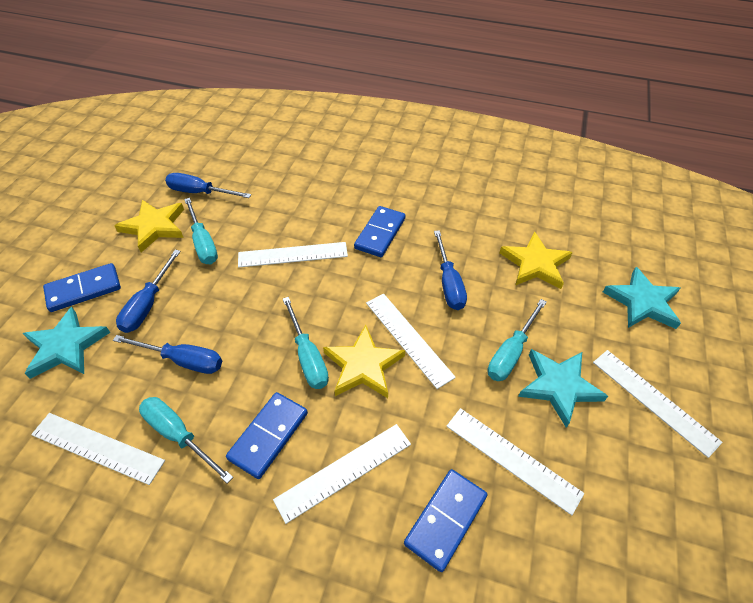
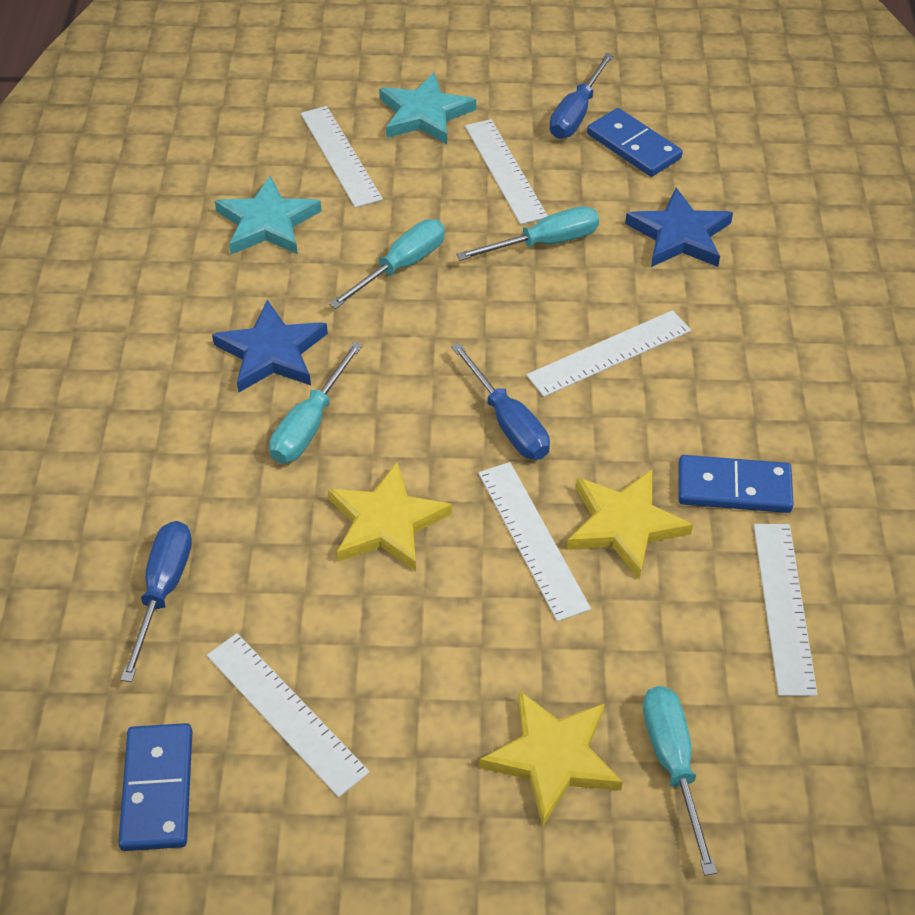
blue domino: [43,263,121,312] [226,392,308,479] [354,206,406,257] [404,469,488,572] = 4 -> [118,723,193,851] [587,108,683,177] [678,455,794,513] = 3
blue screwdriver: [113,335,222,374] [116,250,181,333] [165,173,251,198] [434,230,467,310] = 4 -> [120,521,192,682] [451,343,550,460] [549,53,614,139] = 3
blue star: none = 0 -> [212,300,328,392] [625,188,733,267] = 2
turquoise star: [23,307,110,379] [518,349,608,428] [603,267,681,329] = 3 -> [215,176,322,254] [379,72,476,144] = 2

